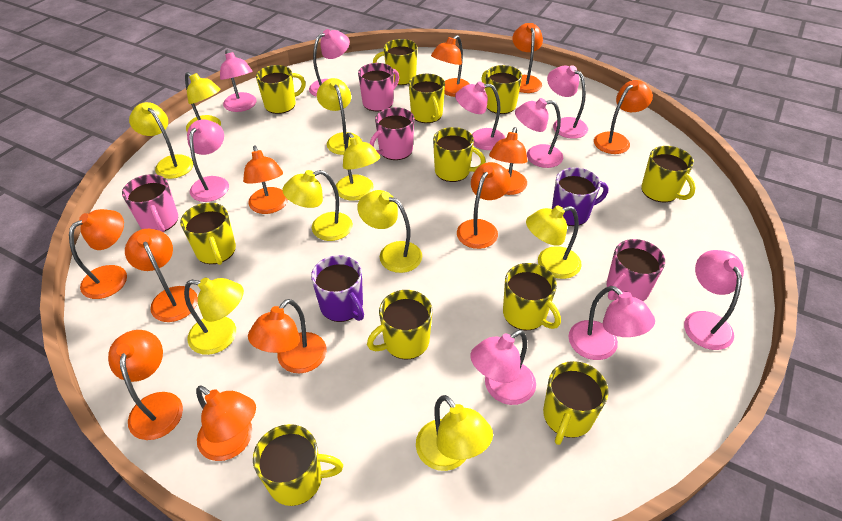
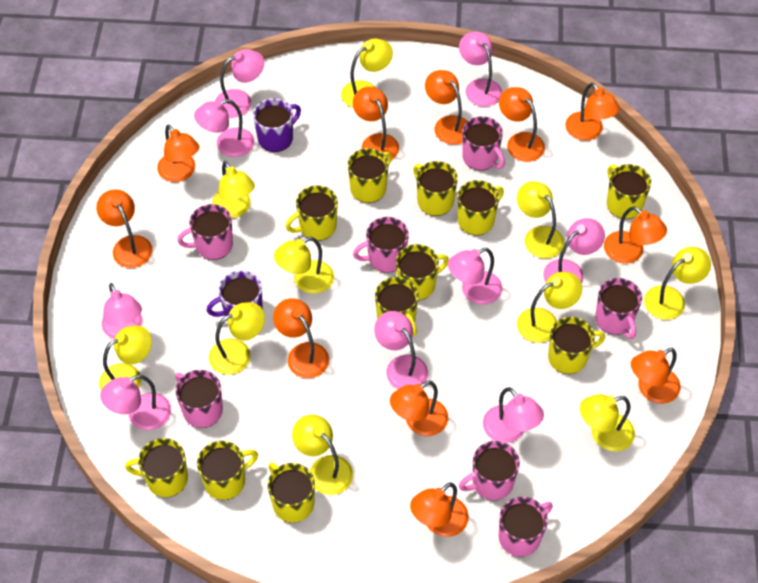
pink mug: [122,174,178,232] [358,63,399,111] [370,107,414,160] [607,239,665,301] = 4 -> [175,370,223,428] [177,204,233,260] [353,217,409,273] [459,441,520,500] [462,116,505,171] [499,496,553,557] [595,278,642,339] = 7
yellow lamp: [129,102,193,179] [184,277,244,355] [185,72,221,132] [282,170,353,241] [317,78,362,155] [336,133,380,201] [357,190,422,273] [416,395,493,471] [526,205,582,279] = 9 -> [99,325,152,390] [209,302,265,375] [212,161,255,218] [274,237,334,294] [292,414,353,495] [341,39,393,108] [517,181,564,258] [517,272,582,343] [580,394,635,452] [644,247,711,320] = 10

